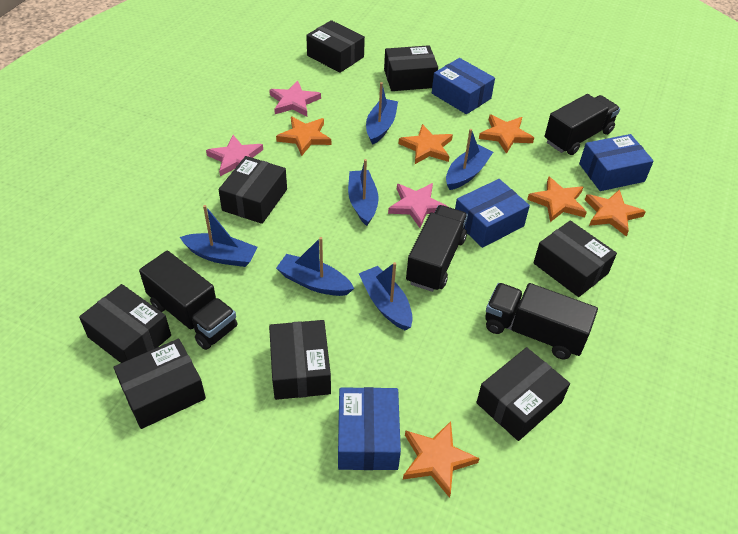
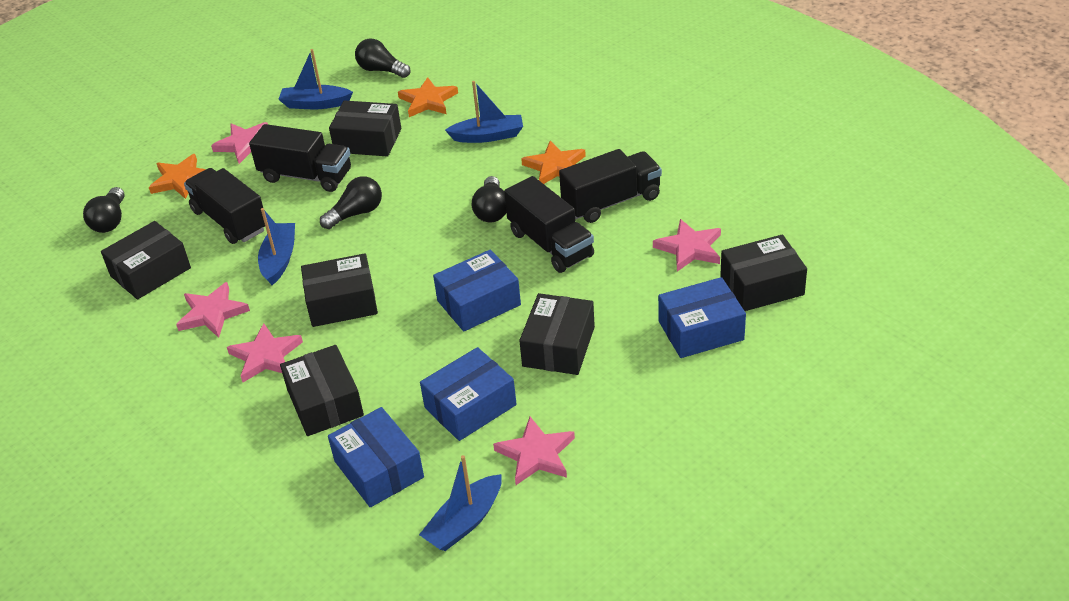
black box: [79,284,171,363] [114,339,206,429] [218,156,287,224] [269,320,331,400] [306,20,365,73] [384,45,438,91] [476,347,570,441] [533,220,617,297] = 8 -> [101,221,191,300] [280,345,364,436] [301,253,378,327] [329,100,401,157] [519,293,595,375] [720,235,807,311] = 6
black light bulb: none = 0 -> [83,187,125,233] [320,176,382,229] [355,39,411,78] [472,176,506,222] = 4
blue boat: [180,205,258,267] [276,237,354,296] [348,159,379,226] [359,262,413,331] [366,82,398,145] [446,129,493,190] = 6 -> [258,208,295,285] [278,49,353,109] [419,455,502,551] [445,81,523,143] = 4
orange star: [276,116,331,156] [399,124,453,164] [403,421,480,498] [479,115,534,154] [527,176,587,222] [585,189,646,236] = 6 -> [149,154,206,199] [398,77,458,117] [521,141,586,184] = 3
pink star: [206,135,263,176] [269,80,321,116] [388,183,448,228] = 3 -> [176,282,250,338] [211,122,268,164] [227,323,303,382] [493,417,575,485] [653,219,721,272] = 5

